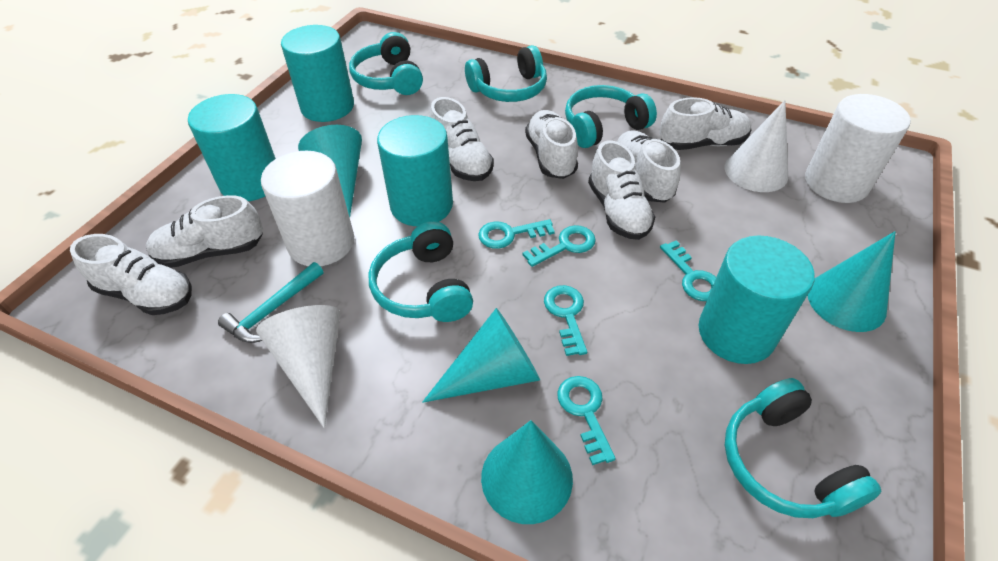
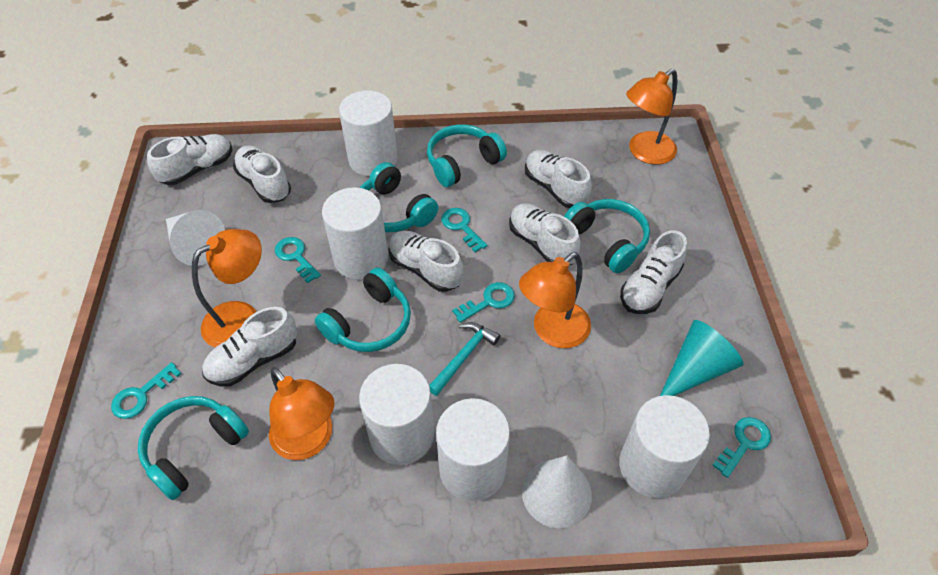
orange lamp: none = 0 -> [192,229,262,347] [269,367,335,460] [519,252,591,348] [626,69,677,165] = 4
turquoise cone: [298,125,362,217] [422,308,540,403] [481,420,573,524] [808,231,896,332] = 4 -> [660,320,744,396] = 1
turquoise cylinder: [188,94,276,201] [281,25,354,122] [377,115,453,226] [699,236,815,364] = 4 -> none = 0
white cylinder: [261,151,354,266] [805,94,911,203] = 2 -> [322,187,388,280] [339,90,397,176] [359,364,434,465] [436,398,510,501] [619,395,710,498] = 5

